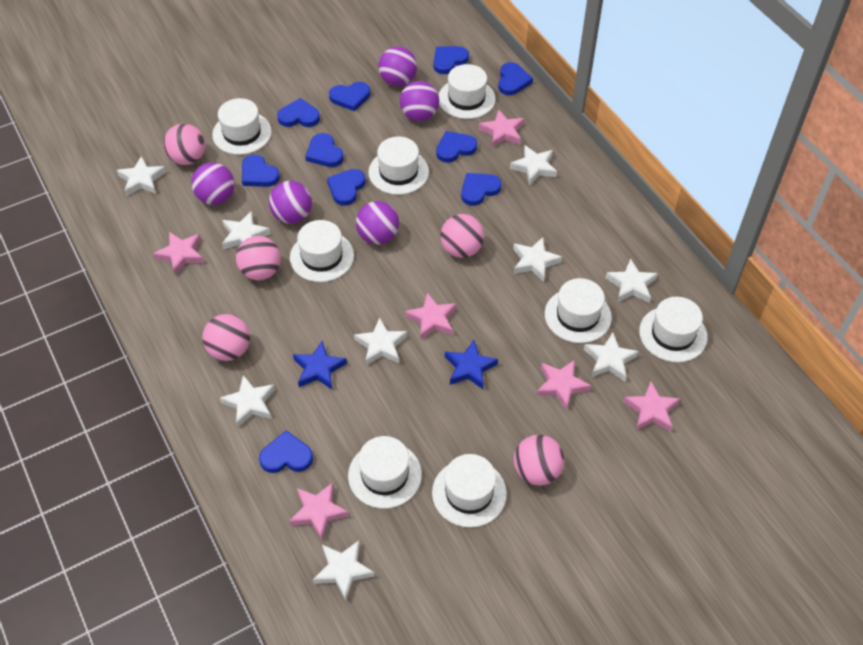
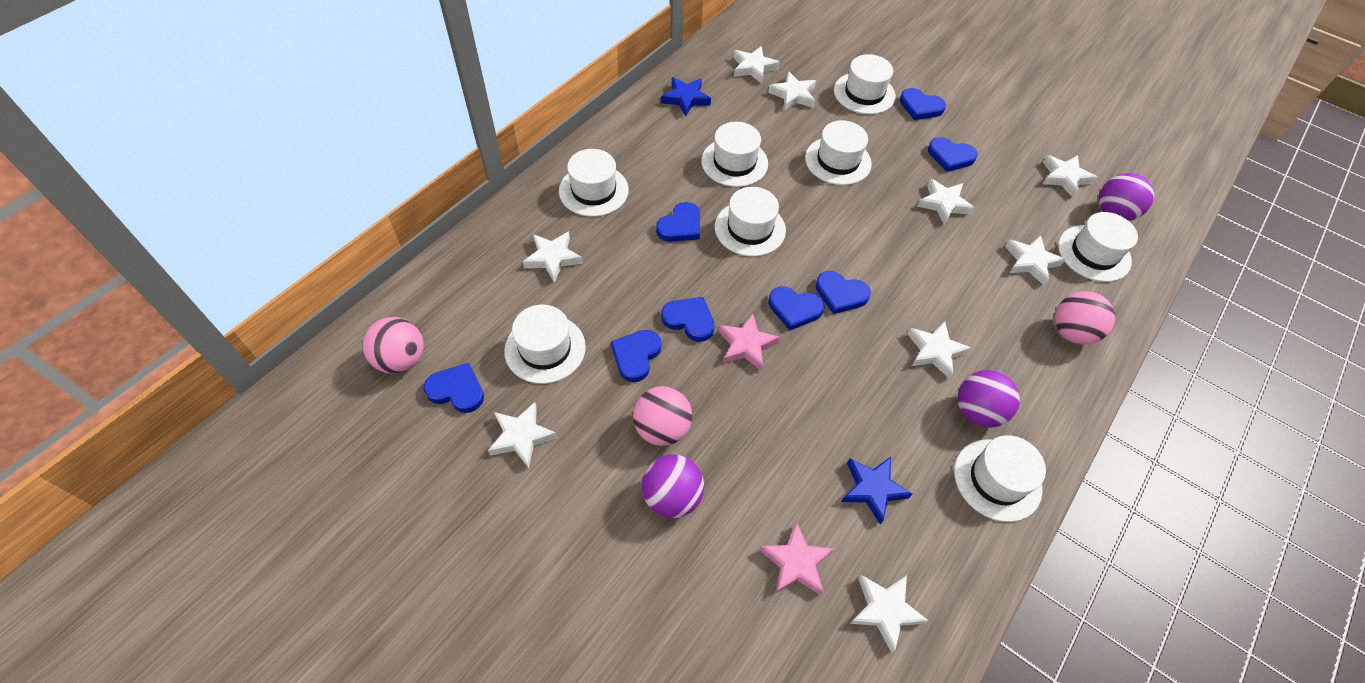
blue heart: [242,154,280,187] [259,431,313,473] [277,98,320,127] [305,133,344,167] [327,169,366,206] [329,82,370,111] [433,46,469,74] [436,131,477,163] [461,173,502,206] [498,62,533,95] = 10 -> [423,363,484,413] [611,330,661,382] [656,202,700,242] [661,297,715,342] [769,286,824,330] [815,271,871,314] [900,88,946,120] [928,137,978,172] = 8
pink ball: [163,124,206,165] [202,314,250,361] [236,236,281,280] [440,214,484,258] [514,435,564,486] = 5 -> [363,317,424,374] [633,386,692,446] [1055,291,1115,345] = 3
pink star: [153,232,204,275] [289,482,349,540] [405,293,456,340] [479,109,524,148] [536,360,591,410] [623,381,680,432] = 6 -> [718,313,780,371] [760,522,834,595] = 2
purple ball: [191,162,235,205] [269,181,312,224] [356,201,399,245] [378,47,417,86] [400,81,440,121] = 5 -> [642,454,704,518] [958,370,1020,428] [1099,173,1154,221] = 3

